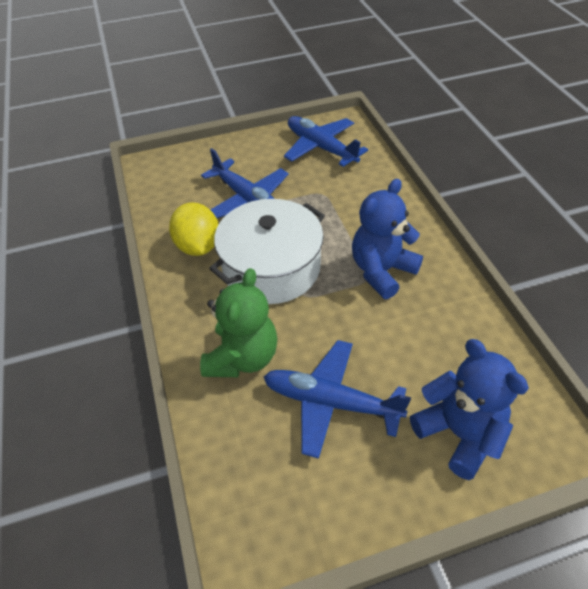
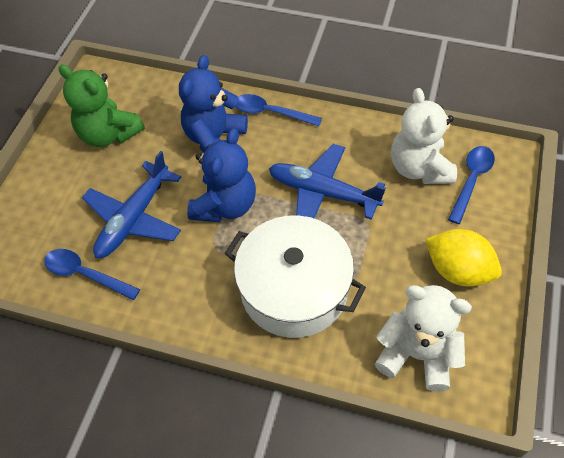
blue plane: [201,148,289,218] [264,340,411,459] [284,116,368,167] = 3 -> [82,151,181,258] [269,144,386,220] = 2
blue spoon: none = 0 -> [44,249,140,300] [235,94,322,126] [448,146,495,224] = 3
white teddy bear: none = 0 -> [375,285,472,392] [391,88,457,184] = 2

